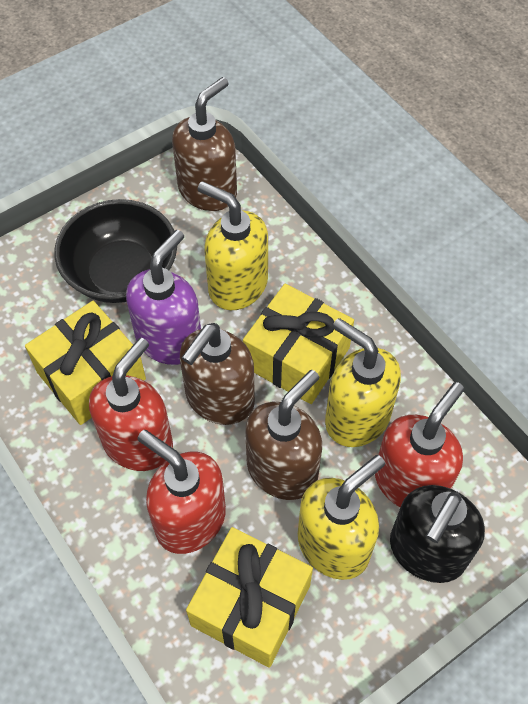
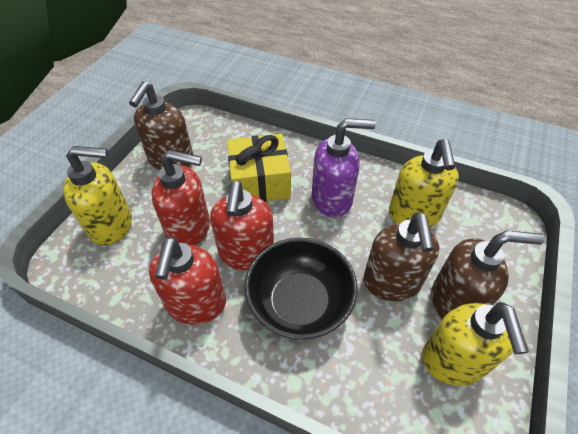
black soap dispenser: [390,485,485,583] = 1 -> none = 0
yellow gift: [25,301,146,425] [186,527,313,668] [243,284,354,404] = 3 -> [227,134,291,202] = 1

